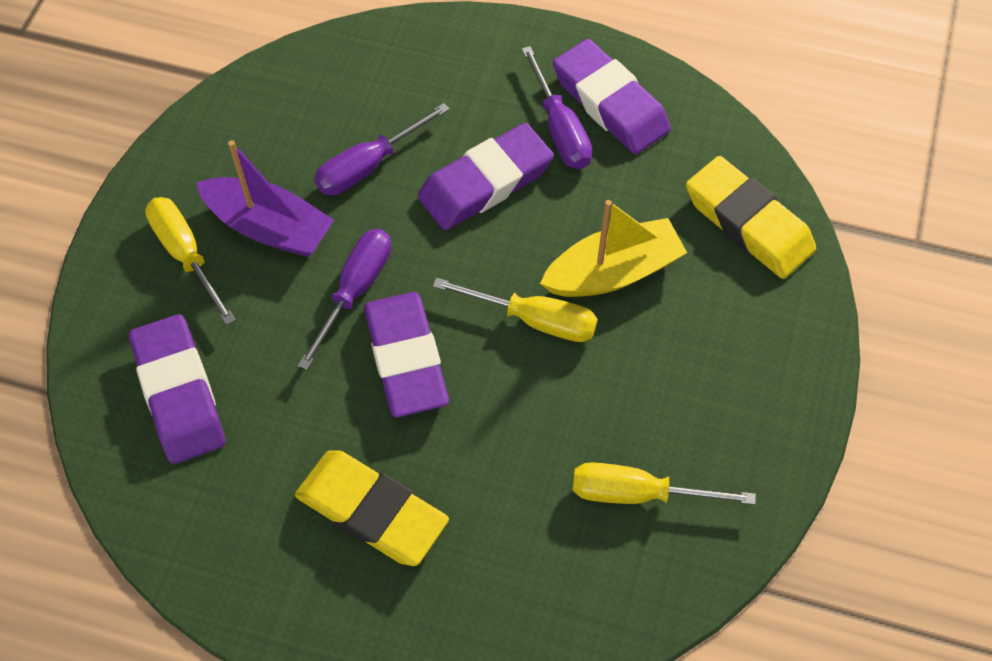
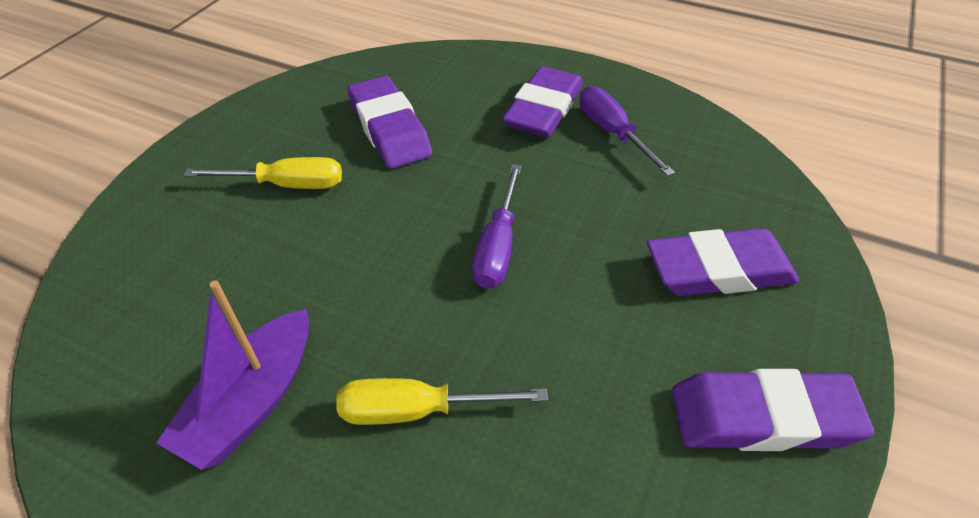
purple screwdriver: [298,229,391,370] [314,103,450,195] [522,46,592,169] = 3 -> [472,164,521,289] [579,86,675,176] = 2
yellow boat: [540,200,687,297] = 1 -> none = 0
yellow eraser: [295,450,449,566] [686,156,816,279] = 2 -> none = 0
yellow screwdriver: [145,197,236,325] [433,278,598,342] [573,462,756,505] = 3 -> [184,157,342,189] [337,378,548,425] = 2

